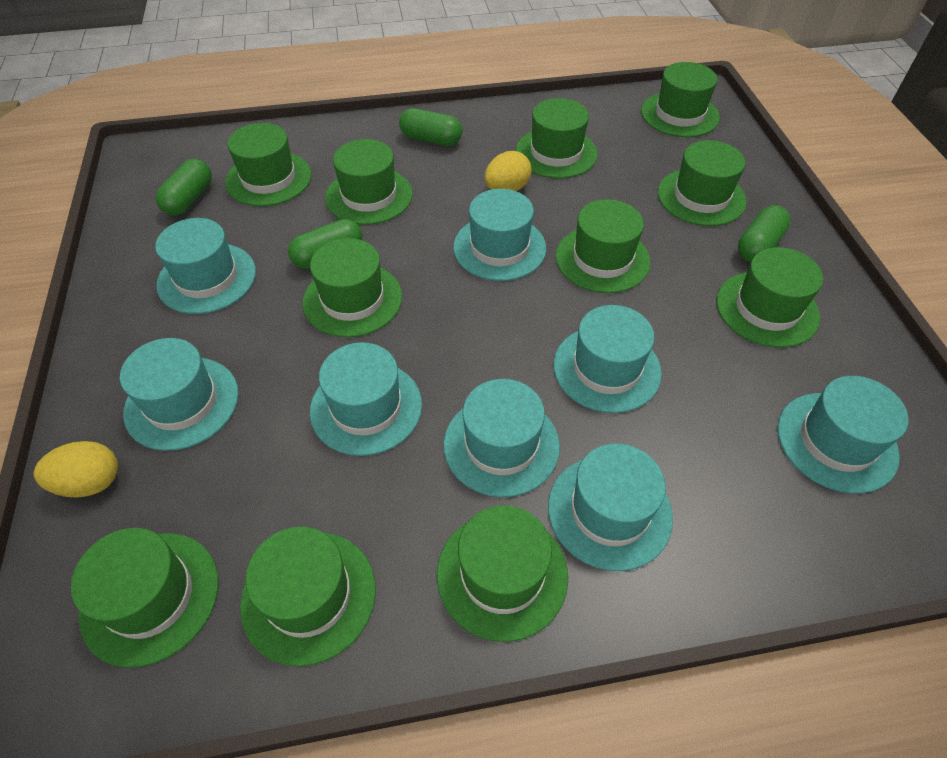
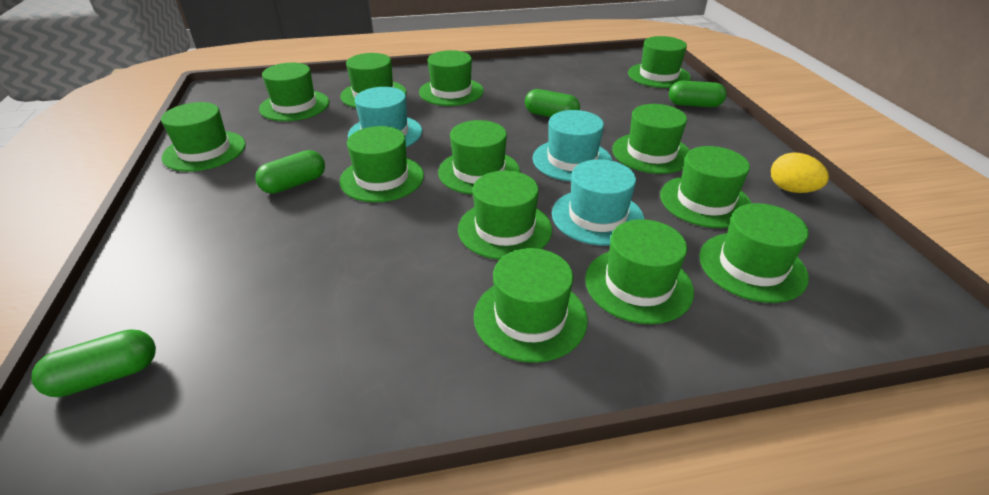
green hat: [71,528,219,668] [225,123,311,206] [240,527,376,667] [303,238,402,337] [325,139,413,225] [437,505,568,642] [516,98,598,179] [556,199,651,293] [641,62,720,137] [658,140,747,226] [717,247,823,348] = 11 -> [161,102,246,172] [259,63,329,121] [339,126,424,202] [340,53,406,108] [419,50,484,106] [438,120,520,195] [458,171,552,260] [474,248,588,363] [585,219,694,324] [612,104,690,174] [628,36,691,88] [660,146,752,228] [699,203,809,303] = 13
turquoise hat: [120,338,238,451] [155,218,256,314] [310,342,422,456] [444,379,560,497] [453,189,546,281] [548,443,673,571] [554,305,662,413] [777,376,909,494] = 8 -> [348,87,422,147] [533,110,612,181] [552,159,644,245] = 3
yellow egg: [34,441,118,498] [484,151,531,191] = 2 -> [771,153,829,193] = 1

